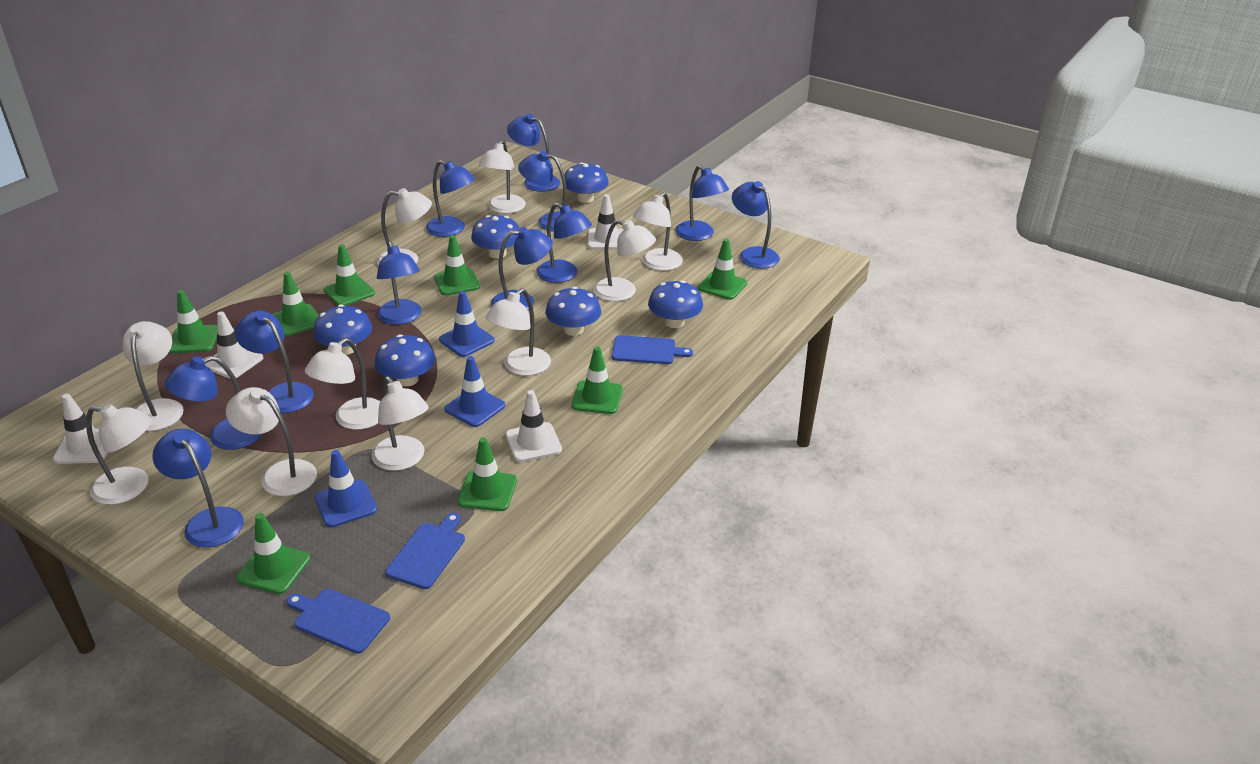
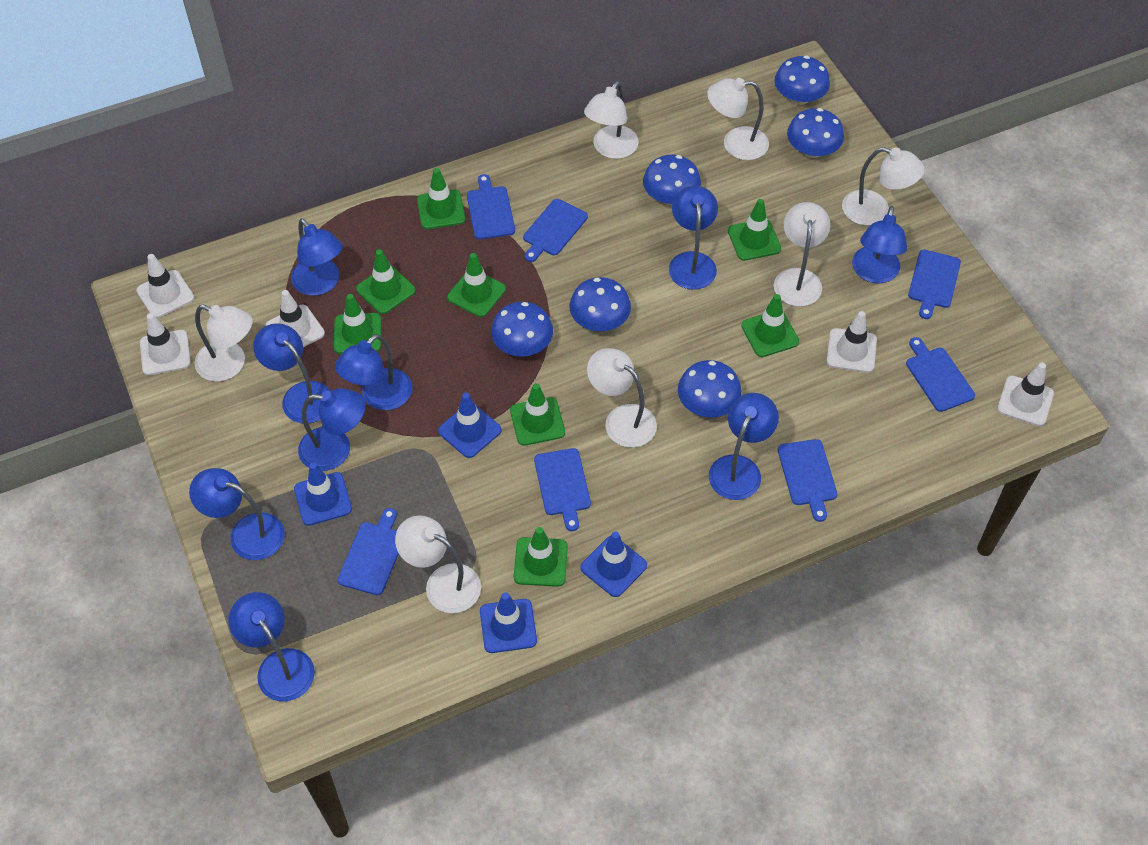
blue cutting board: [287,589,390,654] [385,513,465,589] [612,335,693,364] = 3 -> [338,508,399,595] [467,174,515,240] [523,199,588,262] [534,448,591,531] [778,439,837,522] [906,337,975,412] [908,249,961,319] = 7
blue lamp: [152,429,244,548] [165,356,262,450] [235,311,314,413] [377,241,422,325] [426,160,475,237] [491,227,553,310] [507,114,560,192] [518,151,566,232] [536,203,592,283] [675,165,729,241] [732,181,780,269] = 11 -> [189,468,285,560] [229,592,315,701] [253,323,331,423] [291,218,343,296] [298,388,366,471] [335,334,413,410] [669,186,718,290] [709,393,779,500] [852,206,907,283] = 9
blue traffic cone: [315,450,377,528] [439,291,495,357] [444,356,505,427] = 3 -> [294,462,352,526] [438,393,502,458] [480,593,537,653] [580,531,647,597] = 4
white lamp: [86,404,152,505] [122,321,184,431] [226,387,317,496] [305,338,381,430] [372,376,429,471] [377,188,432,266] [479,140,526,214] [485,288,551,376] [594,220,656,301] [633,192,683,271] = 10 -> [194,305,253,382] [395,515,481,613] [584,81,639,159] [587,348,657,448] [707,78,769,160] [774,202,830,306] [842,147,925,225] = 7
white traffic cone: [53,394,108,464] [205,311,263,379] [506,390,562,462] [588,194,623,249] = 4 -> [136,254,194,318] [140,313,191,375] [266,290,325,347] [827,311,877,373] [997,363,1054,426] = 5

